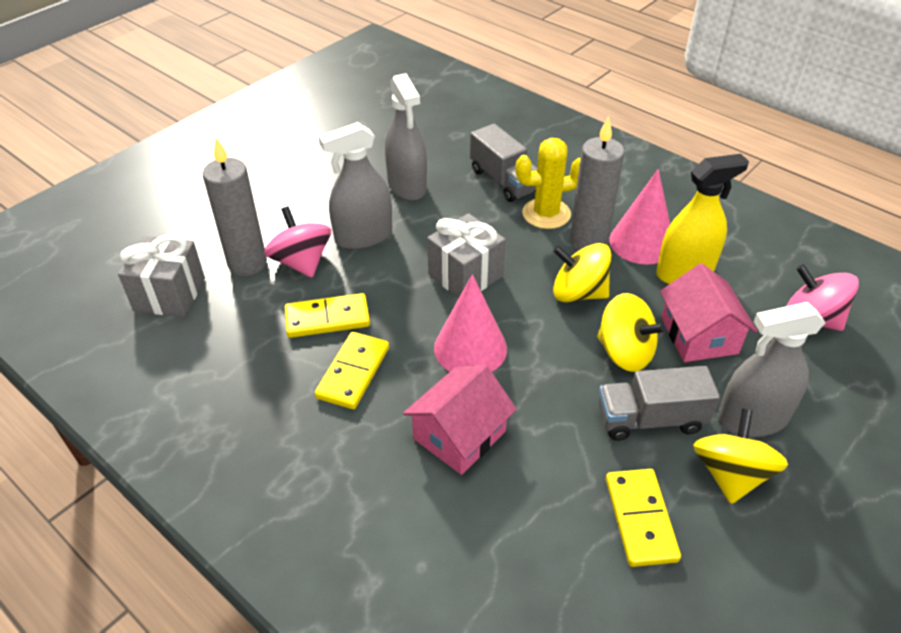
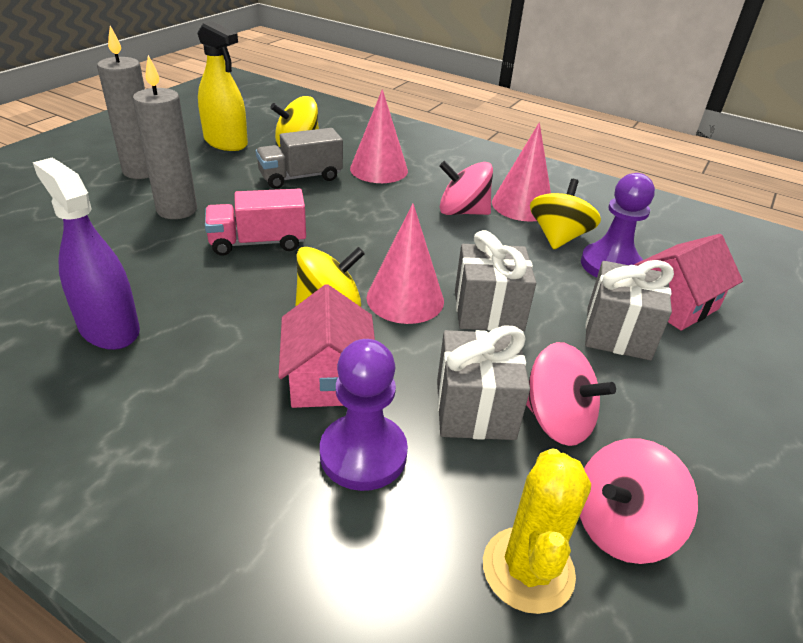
grey gift: [118,234,205,317] [427,213,506,298] = 2 -> [437,326,530,440] [455,230,536,331] [585,260,674,360] = 3
grey spray bottle: [319,122,392,250] [385,73,427,201] [717,302,826,437] = 3 -> none = 0
grey truck: [470,124,537,202] [598,366,720,441] = 2 -> [256,128,343,189] = 1
pink cone: [434,274,507,372] [610,169,670,265] = 2 -> [350,89,408,183] [367,203,444,324] [492,122,551,222] = 3
pink spinning top: [264,206,331,278] [787,264,859,331] = 2 -> [439,161,493,215] [526,342,616,446] [580,439,698,564] = 3
pink truck: none = 0 -> [205,188,306,256] = 1
purple pawn: none = 0 -> [320,339,408,491] [581,173,655,278] = 2
purple spray bottle: none = 0 -> [33,158,140,350] = 1
yellow domino: [285,293,370,338] [315,332,389,409] [606,469,681,567] = 3 -> none = 0

